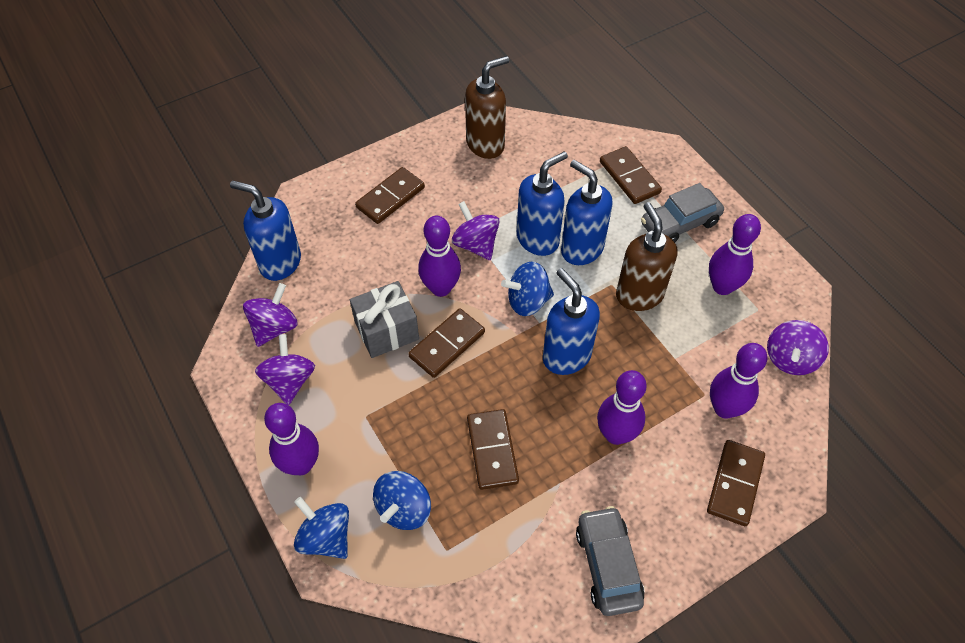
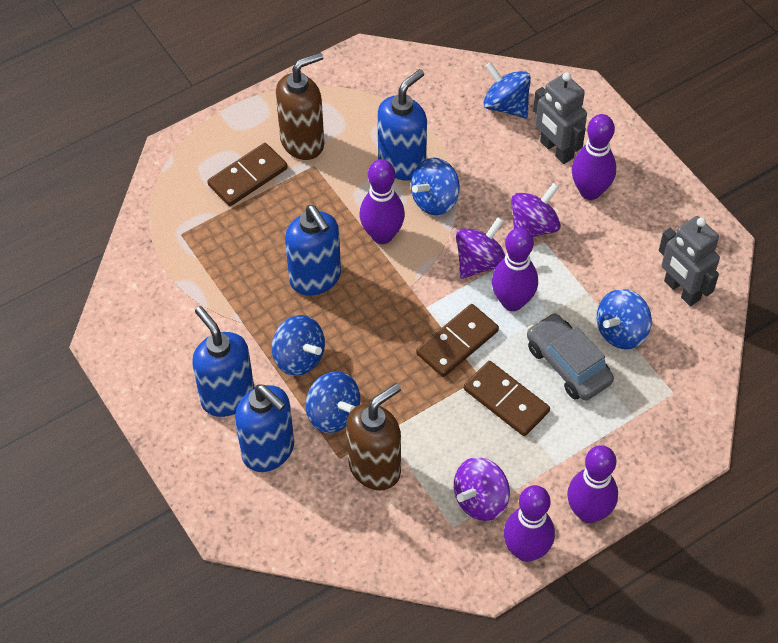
blue spinning top: [294,497,349,559] [373,471,431,530] [501,261,554,316] = 3 -> [272,315,325,376] [306,371,360,433] [411,158,460,216] [484,62,531,119] [597,289,652,349] = 5
brown domino: [355,167,425,224] [408,308,485,378] [467,409,519,490] [600,146,662,204] [707,440,765,526] = 5 -> [207,143,288,206] [416,304,499,377] [464,361,550,436] = 3
grey car: [576,506,645,616] [641,183,724,242] = 2 -> [527,313,614,401] = 1
grey gift: [350,281,419,358] = 1 -> none = 0
grey robot: none = 0 -> [533,72,587,164] [659,216,720,306] = 2
purple spinning top: [243,283,298,347] [255,334,315,405] [452,201,500,260] [767,320,829,375] = 4 -> [454,457,510,521] [456,217,505,279] [511,183,561,237] = 3

